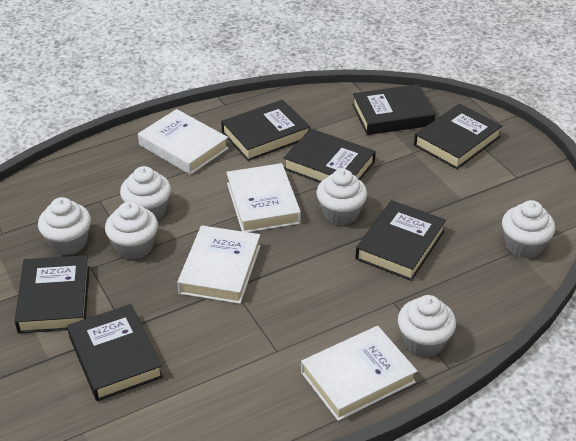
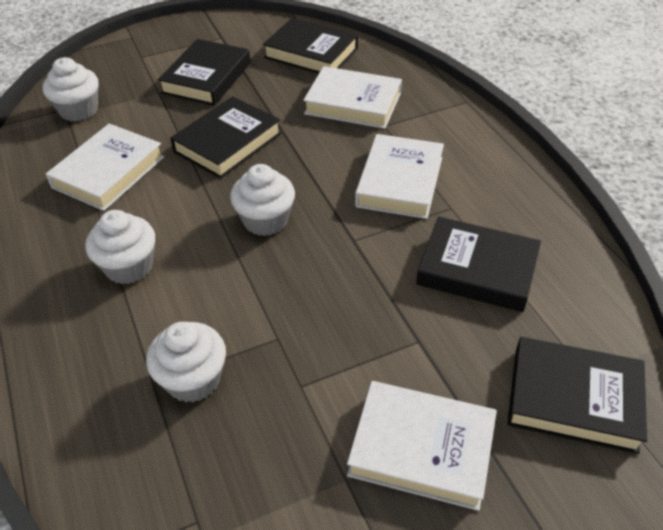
black book: [15,255,90,333] [67,304,163,401] [221,100,310,161] [283,128,376,183] [352,84,436,135] [355,200,446,281] [414,104,503,169] = 7 -> [158,39,251,106] [170,96,281,179] [263,18,358,73] [416,217,541,312] [508,337,647,454] = 5
white cupcake: [38,197,91,255] [105,201,158,260] [120,166,171,220] [317,169,367,226] [398,295,456,358] [502,200,555,258] = 6 -> [43,57,99,121] [85,210,155,284] [146,322,226,402] [230,164,295,236] = 4

